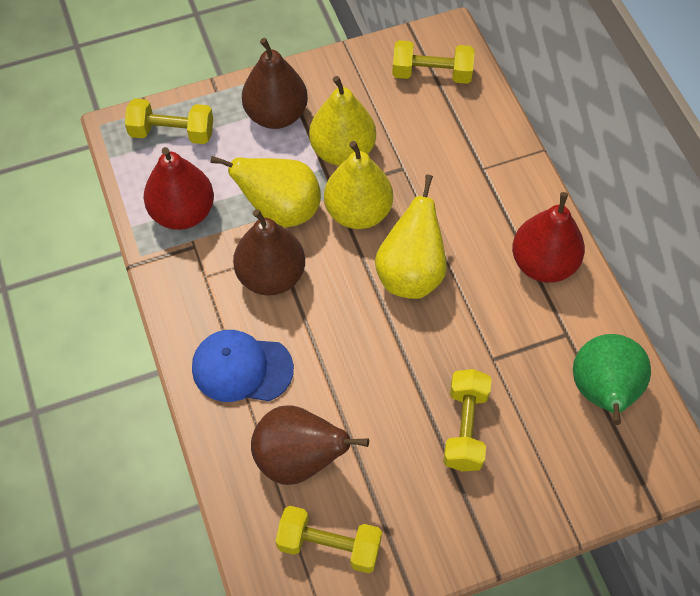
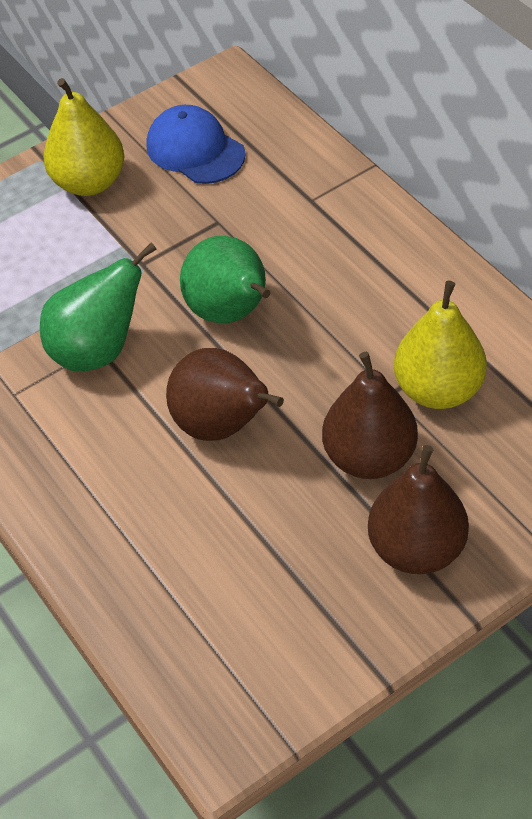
green pear: [573,334,651,425] = 1 -> [40,242,157,371] [180,236,270,323] = 2
red pear: [144,147,214,230] [512,192,585,283] = 2 -> none = 0
yellow dumbbell: [125,99,213,144] [275,506,382,573] [392,40,475,84] [443,369,492,471] = 4 -> none = 0
yellow pear: [210,156,321,228] [309,76,376,166] [324,141,393,229] [375,175,447,299] = 4 -> [43,78,124,196] [394,281,487,409] = 2

